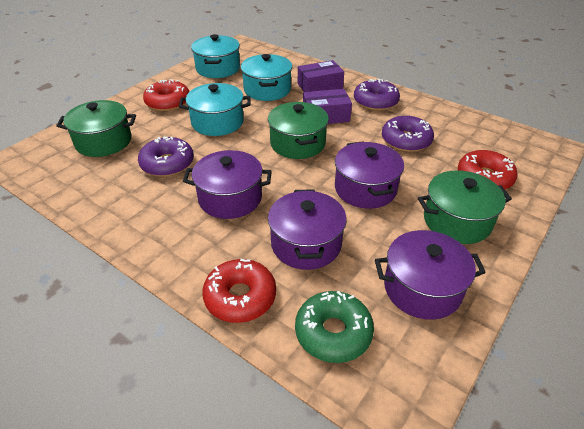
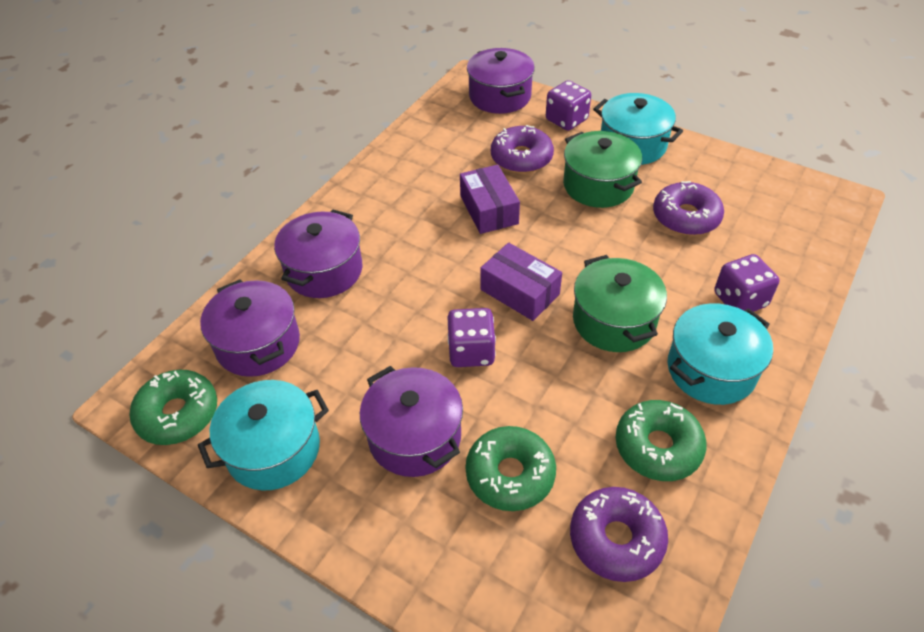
green donut: [295,291,374,363] = 1 -> [130,370,217,445] [465,426,556,511] [615,400,707,481] = 3
green pot: [56,100,136,157] [268,102,329,159] [418,170,512,244] = 3 -> [563,131,642,208] [573,255,667,352] = 2
purple dice: none = 0 -> [447,308,496,367] [546,80,591,131] [714,254,780,312] = 3
red donut: [143,79,189,111] [202,259,276,323] [458,150,518,189] = 3 -> none = 0

